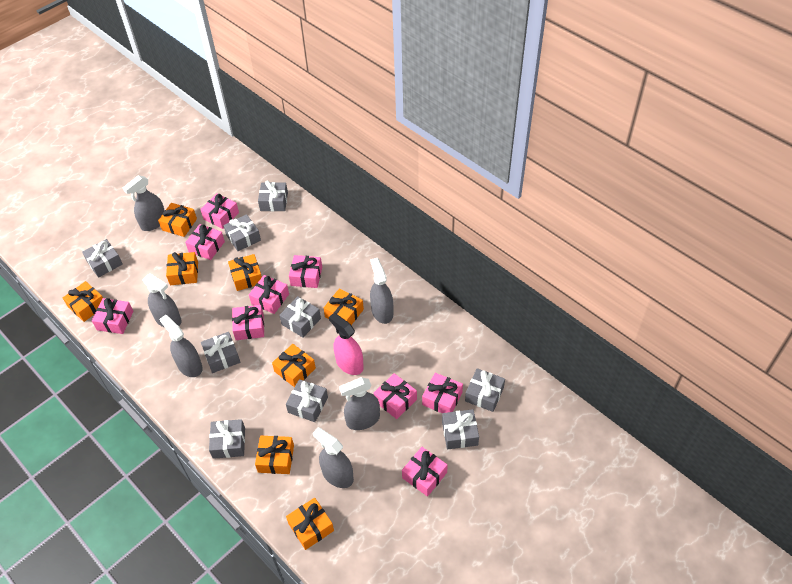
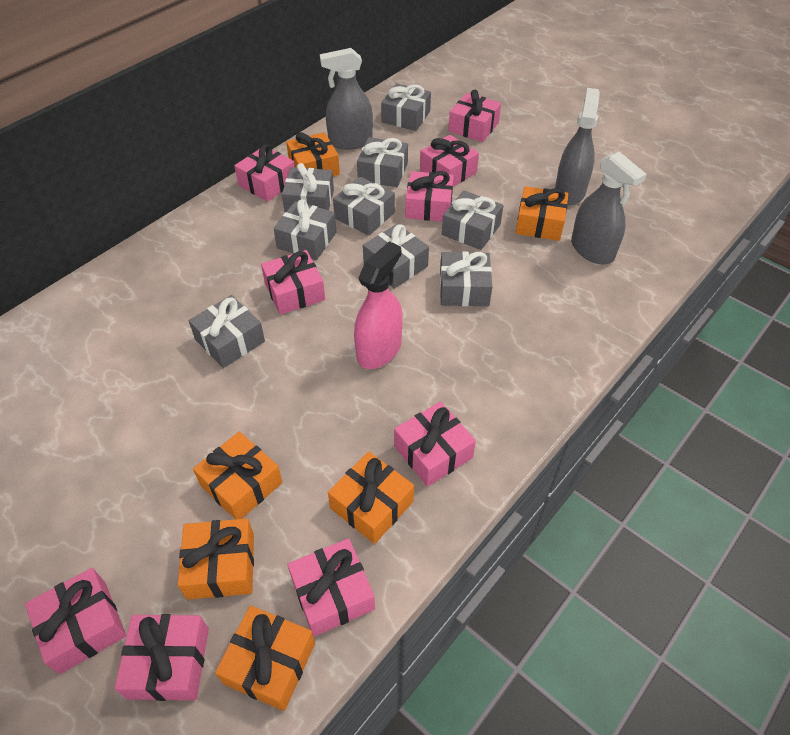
grey spray bottle: [123,175,165,231] [142,273,182,328] [160,315,203,377] [313,427,354,488] [339,377,380,430] [370,258,393,324] = 6 -> [320,48,373,150] [555,88,600,205] [571,152,647,265] = 3
orange gift: [63,281,103,322] [158,203,197,237] [166,252,198,285] [228,254,262,291] [255,436,294,474] [272,344,316,387] [286,498,334,550] [324,288,364,325] = 8 -> [178,519,254,600] [193,432,282,519] [215,606,315,711] [286,132,340,176] [328,451,414,544] [515,186,569,241] = 6

